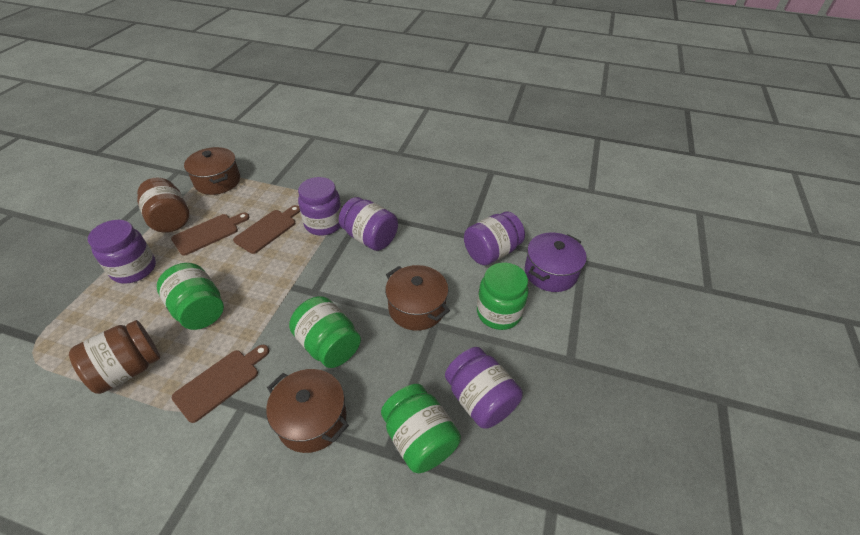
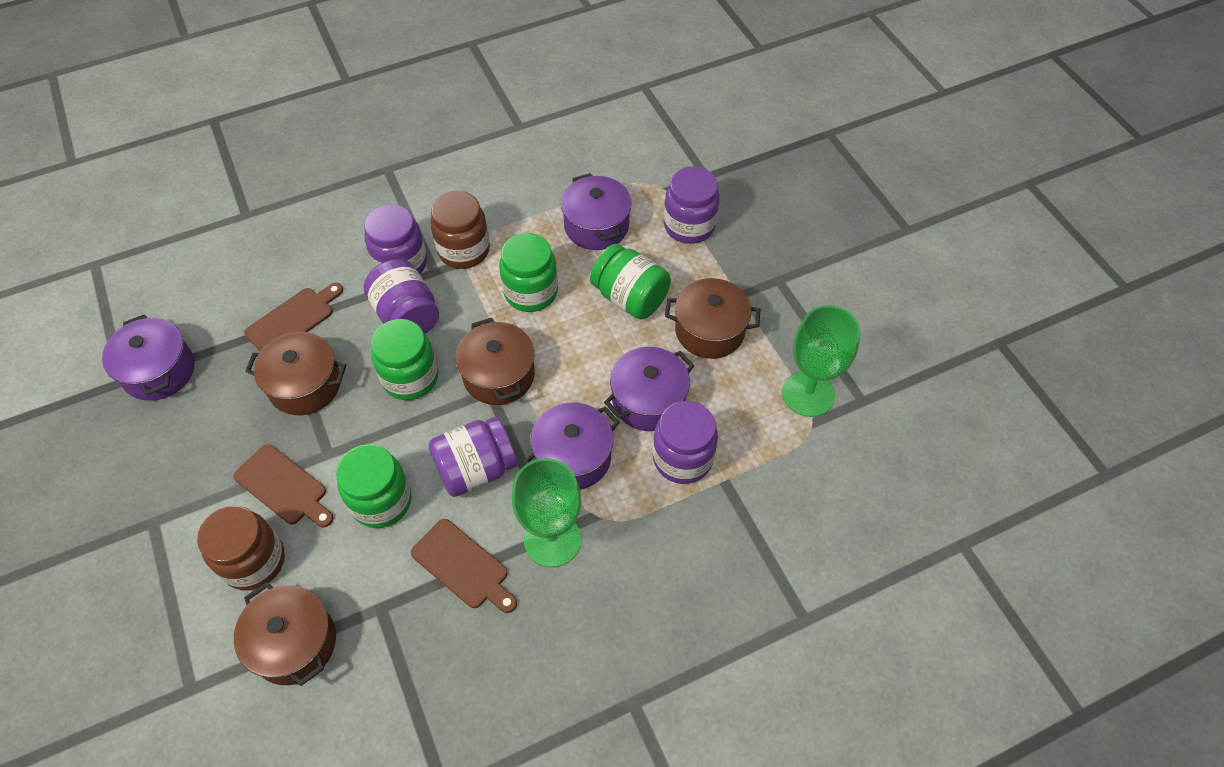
brown pot: [184,147,240,195] [266,369,349,453] [385,265,450,331] = 3 -> [234,582,336,686] [245,332,346,415] [456,318,535,405] [665,278,760,359] = 4
green goblet: none = 0 -> [512,458,581,568] [782,305,861,417] = 2
purple pot: [525,232,587,292] = 1 -> [102,314,194,401] [524,402,620,490] [561,173,632,250] [604,347,695,431] = 4

